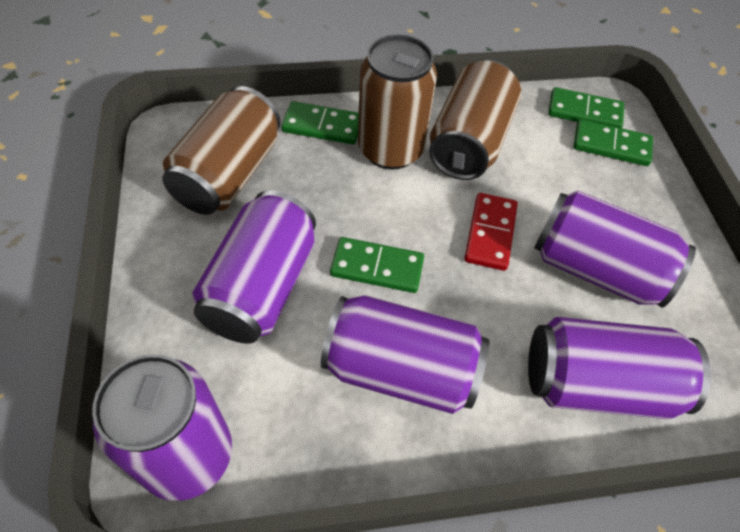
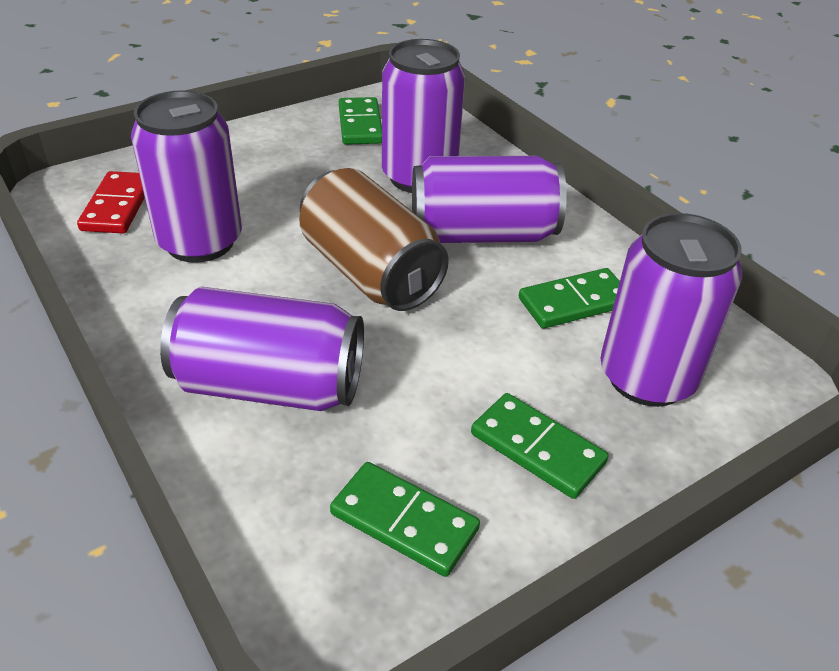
brown can: [162,86,281,215] [358,34,437,170] [429,60,521,180] = 3 -> [299,168,449,311] = 1

